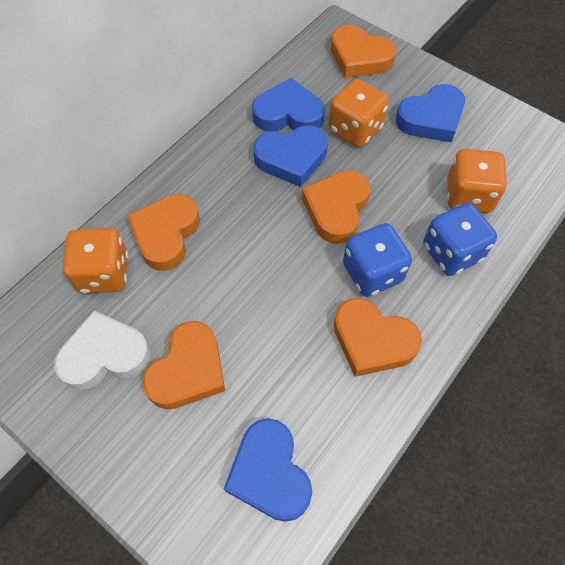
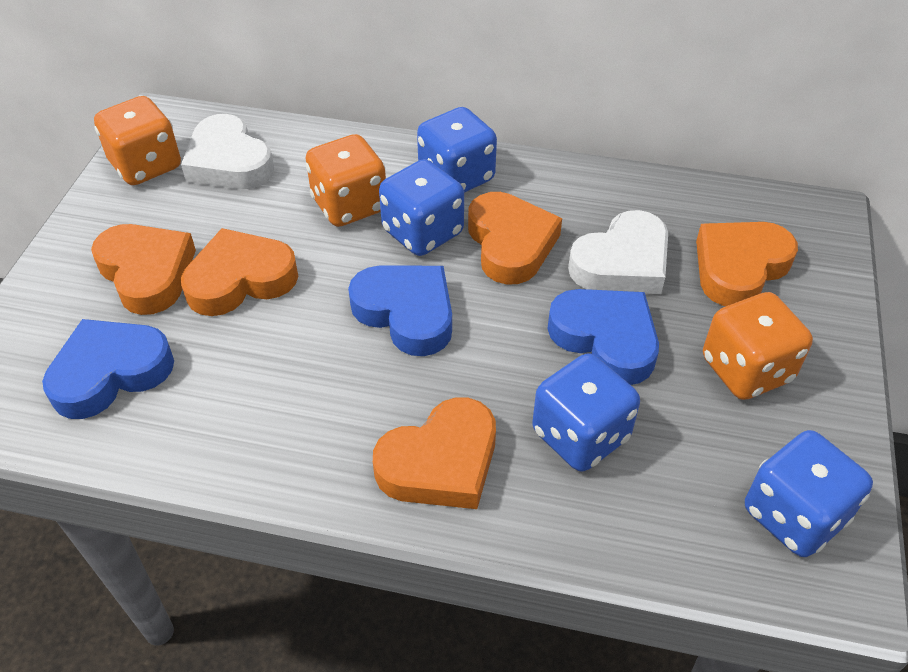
blue dice: [343,223,412,297] [423,203,497,276] = 2 -> [379,159,464,256] [417,107,497,193] [532,353,640,471] [745,430,873,557] = 4
blue heart: [224,418,312,522] [252,78,325,132] [253,126,328,187] [396,84,465,142] = 4 -> [42,319,174,419] [348,266,452,356] [547,289,659,385] = 3
white heart: [54,310,151,390] = 1 -> [181,114,274,189] [568,210,668,294] = 2

